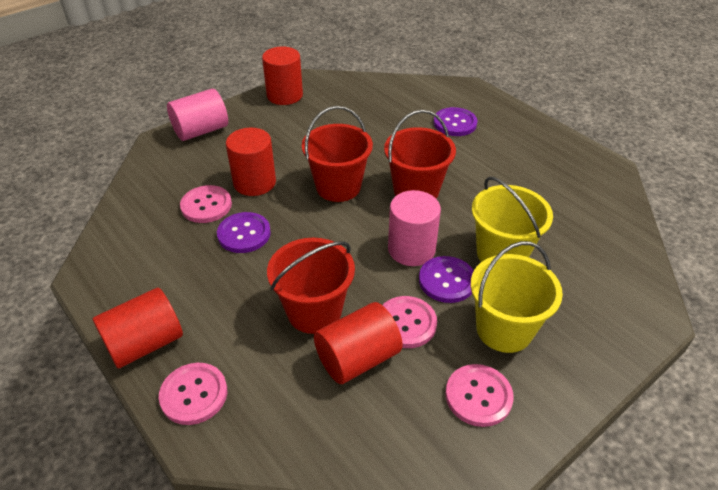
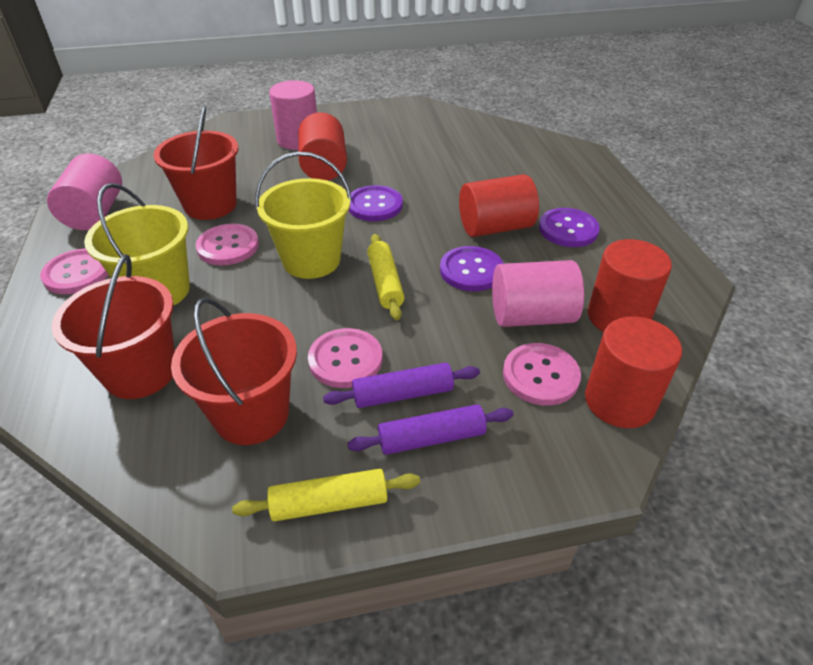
pink cylinder: [167,89,228,141] [388,190,441,266] = 2 -> [47,153,122,230] [269,80,317,150] [492,260,584,327] = 3
purple rolling pin: none = 0 -> [323,363,480,408] [347,404,514,455] = 2
yellow rolling pin: none = 0 -> [232,469,420,522] [367,234,405,320] = 2

